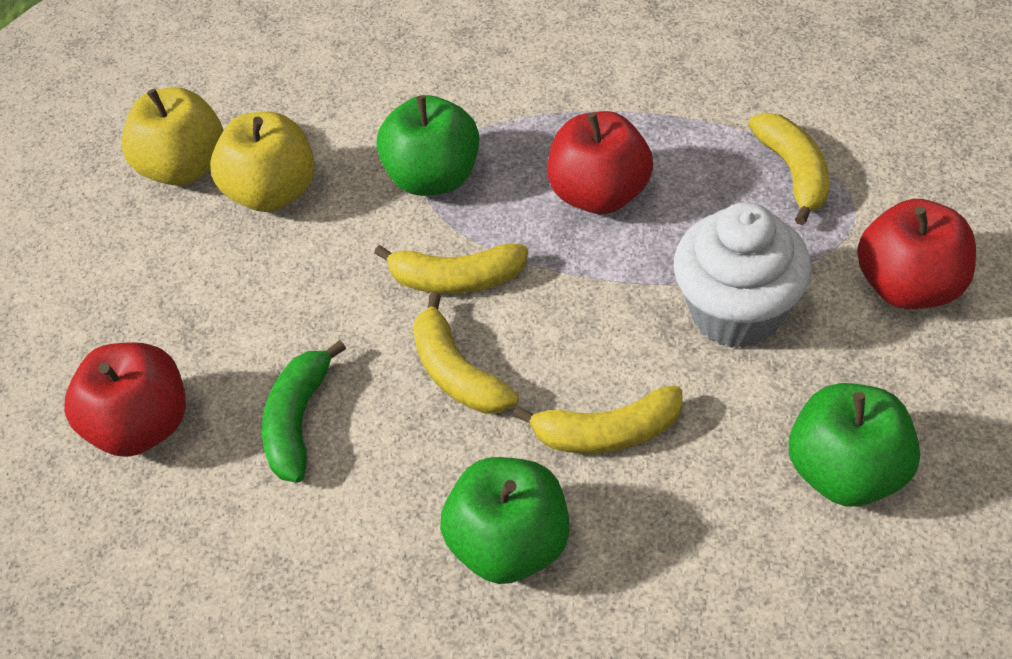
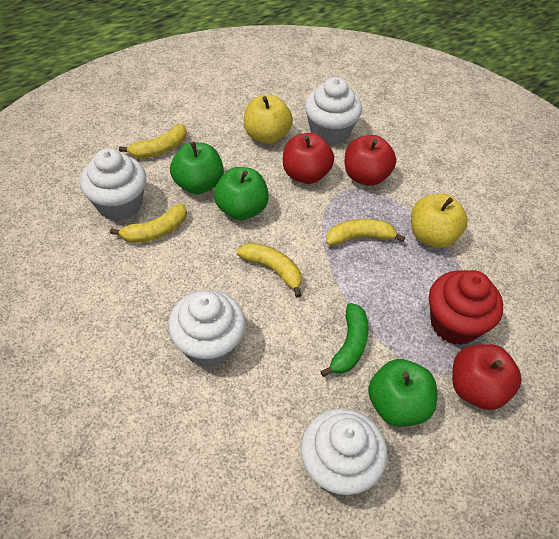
red cupcake: none = 0 -> [429,270,503,345] = 1
white cupcake: [673,202,811,348] = 1 -> [80,148,146,221] [168,290,246,368] [300,408,388,496] [305,77,362,145] = 4

